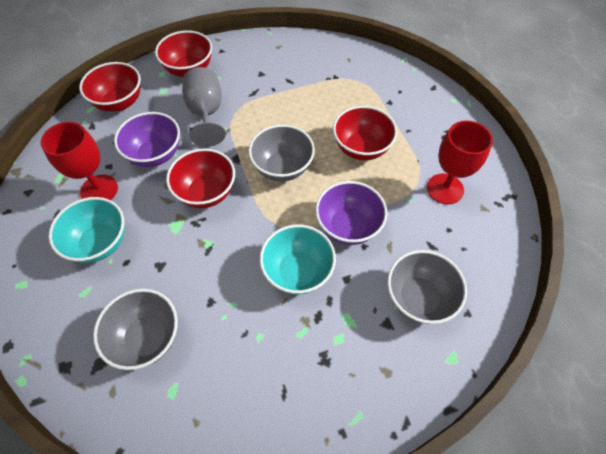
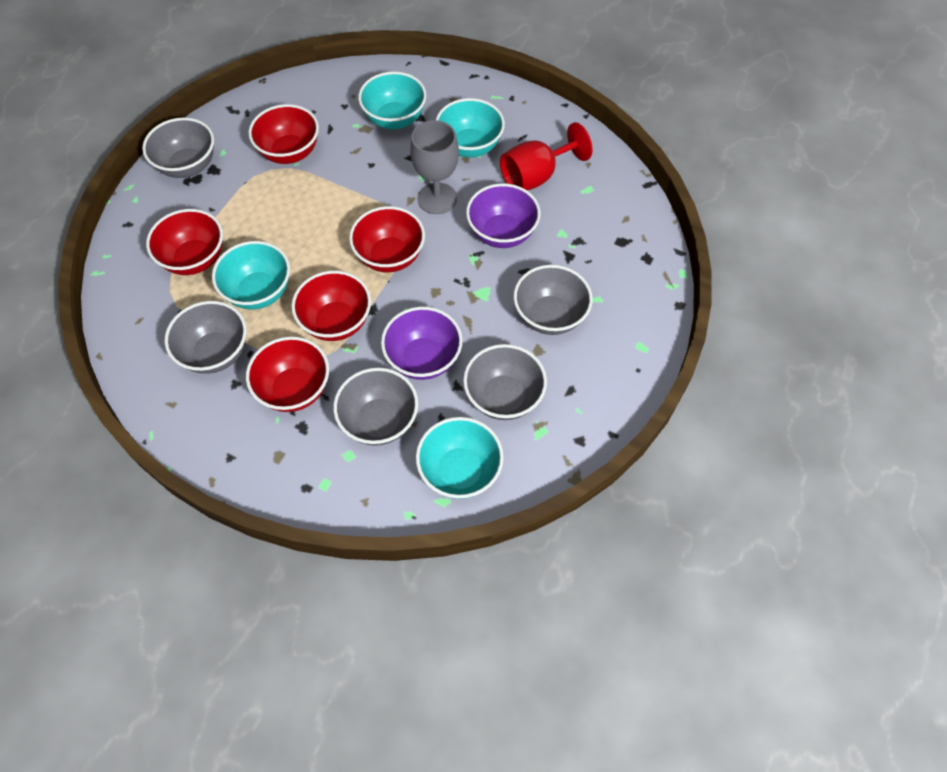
grey bowl: [93,289,178,370] [248,125,315,182] [387,250,467,324] = 3 -> [142,117,214,178] [164,301,247,374] [333,368,418,446] [463,344,547,420] [513,265,593,335] = 5
red bowl: [79,62,141,112] [155,30,212,77] [166,148,235,208] [333,106,397,160] = 4 -> [146,209,223,275] [246,336,329,412] [248,104,319,164] [291,271,371,341] [349,206,425,273] = 5
red goblet: [41,122,118,200] [427,121,493,204] = 2 -> [500,122,592,191] = 1
turquoise bowl: [49,197,125,263] [260,225,336,294] = 2 -> [212,241,290,310] [358,71,426,129] [416,417,504,499] [436,98,505,158] = 4

